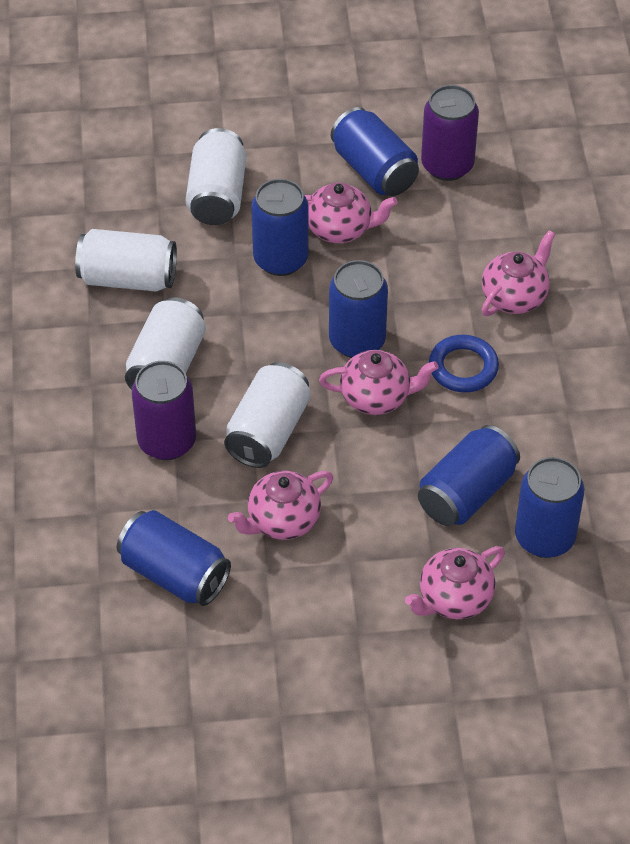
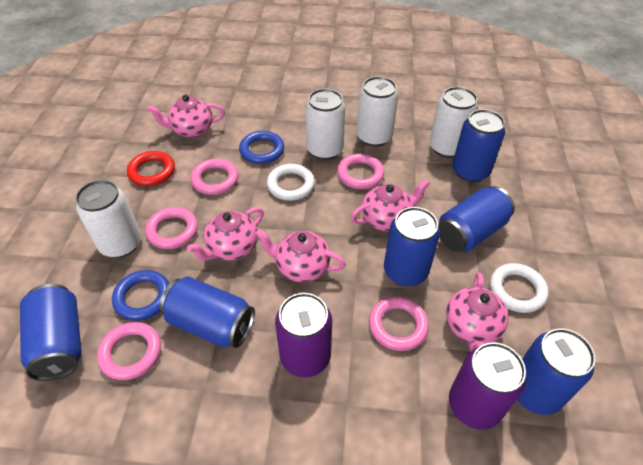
blue ring: [429,335,499,392] = 1 -> [112,270,169,321] [239,131,284,164] = 2
pink ring: none = 0 -> [97,322,161,380] [145,207,198,249] [190,159,238,195] [337,154,384,189] [369,296,429,351] = 5
red ring: none = 0 -> [127,151,175,186] = 1
white ring: none = 0 -> [267,164,315,201] [490,263,549,313] = 2

